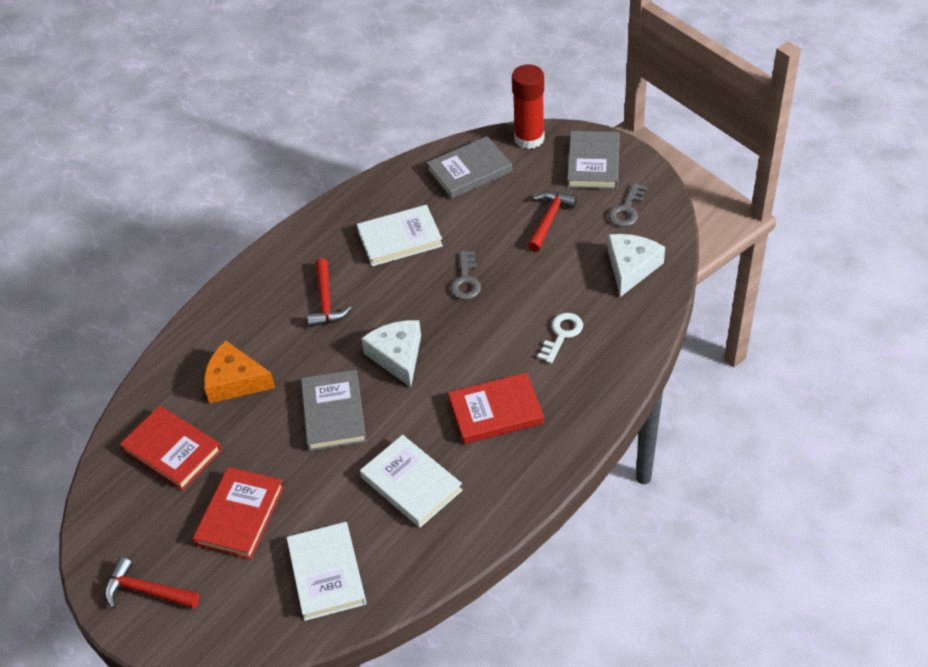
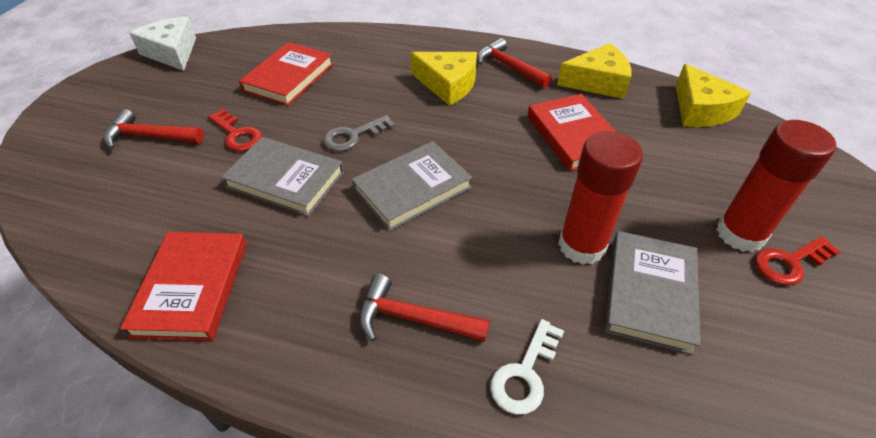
grey key: [450,251,481,300] [608,183,647,227] = 2 -> [323,115,395,151] = 1
orange cheese: [204,340,275,403] = 1 -> none = 0
red glue stick: [512,64,545,149] = 1 -> [558,131,643,265] [716,120,836,252] = 2
red key: none = 0 -> [208,109,262,151] [755,236,841,286] = 2
white book: [287,522,366,621] [357,205,443,266] [360,435,463,528] = 3 -> none = 0
white cheese: [361,320,421,387] [608,234,665,297] = 2 -> [130,17,196,71] = 1
yellow cheese: none = 0 -> [411,52,477,106] [557,43,632,99] [676,64,751,127] = 3

